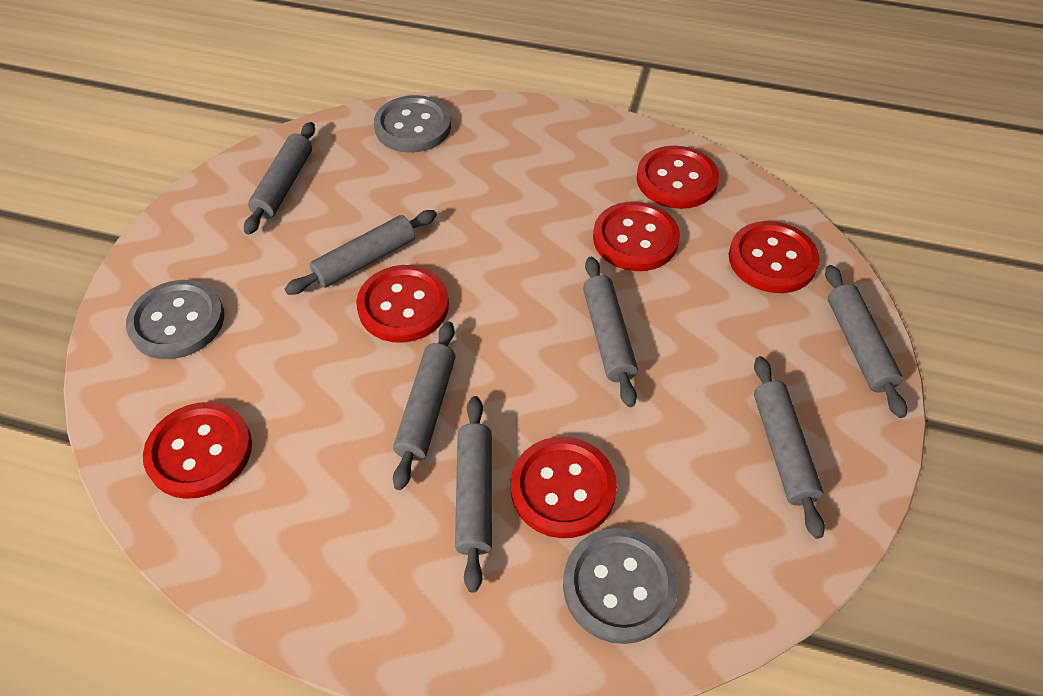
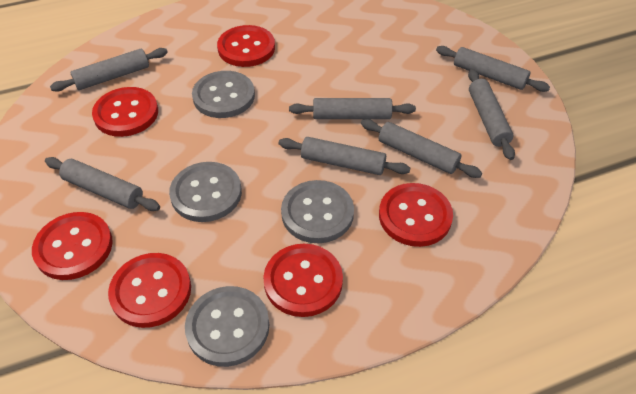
grey button: [126,280,224,359] [374,95,451,153] [563,528,678,644] = 3 -> [169,162,242,222] [185,286,269,367] [192,71,255,118] [281,180,354,243] = 4

